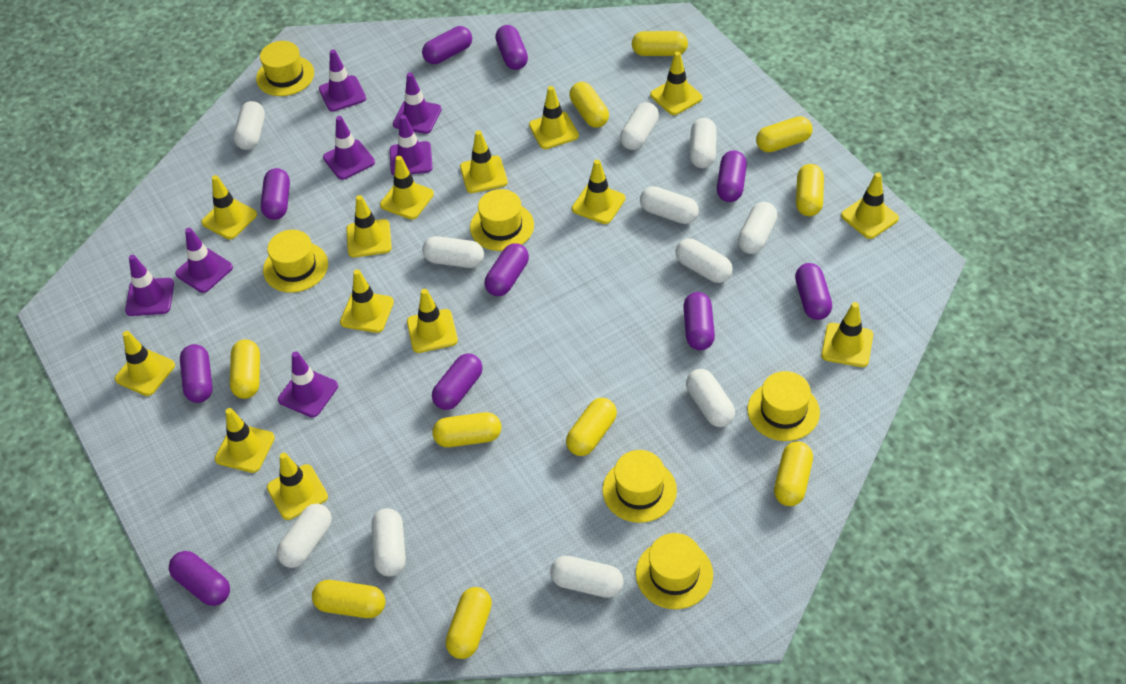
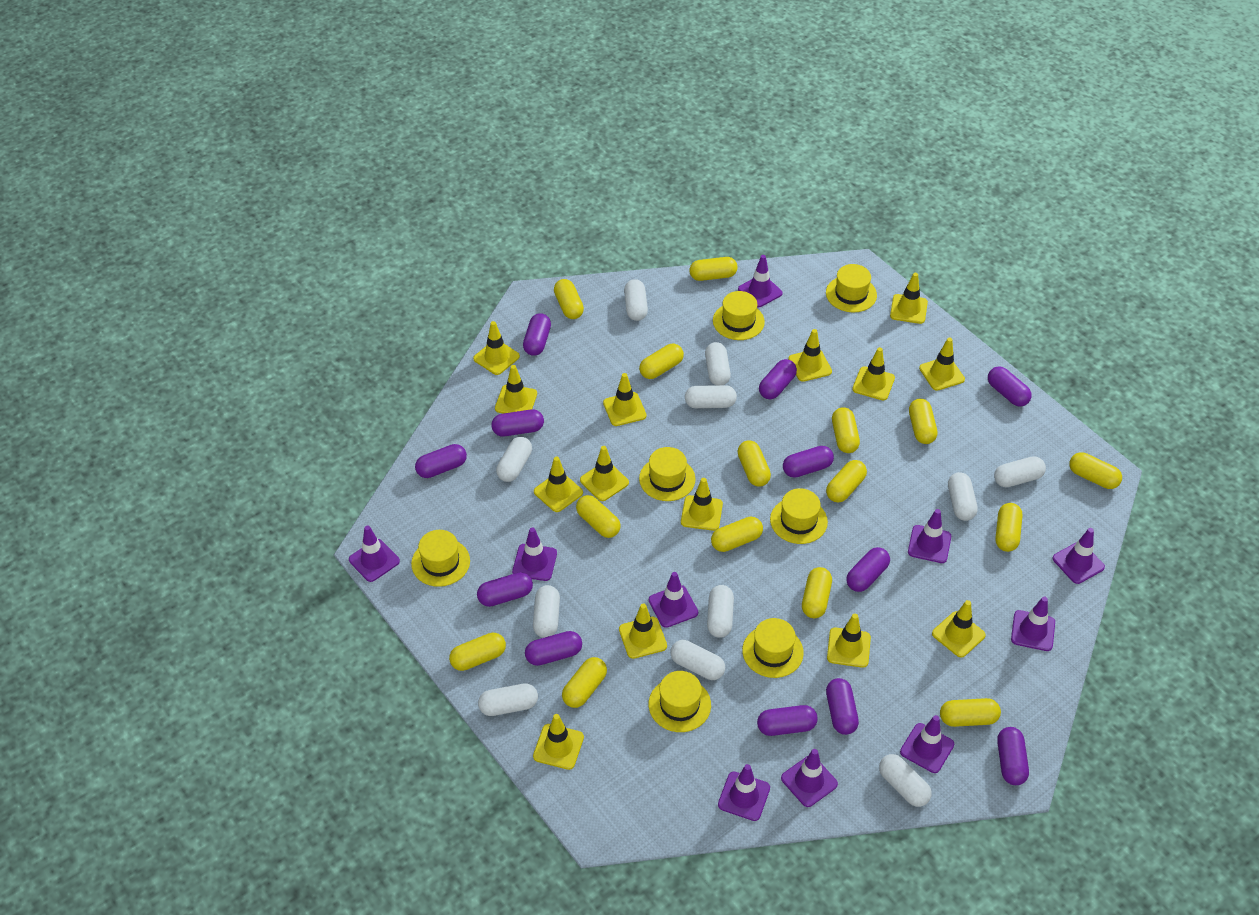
purple capsule: [169,551,230,606] [180,344,213,403] [261,168,290,220] [422,26,472,64] [432,354,483,410] [485,243,529,296] [495,25,528,70] [683,292,715,350] [717,151,747,202] [795,263,832,320] = 10 -> [415,444,467,478] [477,572,533,607] [492,409,544,437] [523,313,551,356] [525,631,582,666] [757,705,818,736] [759,359,797,399] [783,446,834,478] [826,678,859,735] [846,547,890,592] [988,366,1032,407] [997,727,1029,785] = 12
purple traffic cone: [125,255,174,316] [175,228,233,293] [278,351,338,417] [319,49,366,112] [323,116,375,180] [390,115,433,175] [393,72,442,134] = 7 -> [349,525,400,582] [512,527,557,581] [649,572,698,628] [718,764,770,821] [738,255,782,308] [781,749,838,807] [900,715,954,773] [908,509,951,563] [1011,597,1055,651] [1052,528,1105,584] = 10
yellow capsule: [230,339,260,399] [312,580,385,618] [433,412,501,447] [445,587,492,659] [566,398,617,456] [569,82,609,128] [632,31,688,56] [756,116,813,152] [774,441,813,506] [796,164,824,216] = 10 -> [449,632,506,671] [554,279,584,319] [562,657,607,708] [576,495,621,538] [639,344,684,379] [689,257,738,281] [711,517,763,552] [737,440,771,487] [802,567,832,618] [826,460,867,503] [832,407,860,453] [909,399,937,444] [940,698,1001,727] [995,503,1023,552] [1069,452,1122,489] = 15
yellow hat: [256,41,314,96] [263,230,328,293] [470,189,534,251] [602,450,677,523] [636,533,713,609] [747,371,820,441] = 6 -> [411,530,470,587] [639,447,696,501] [649,671,711,732] [713,291,765,340] [742,618,804,678] [770,488,828,544] [826,264,877,312] = 7

